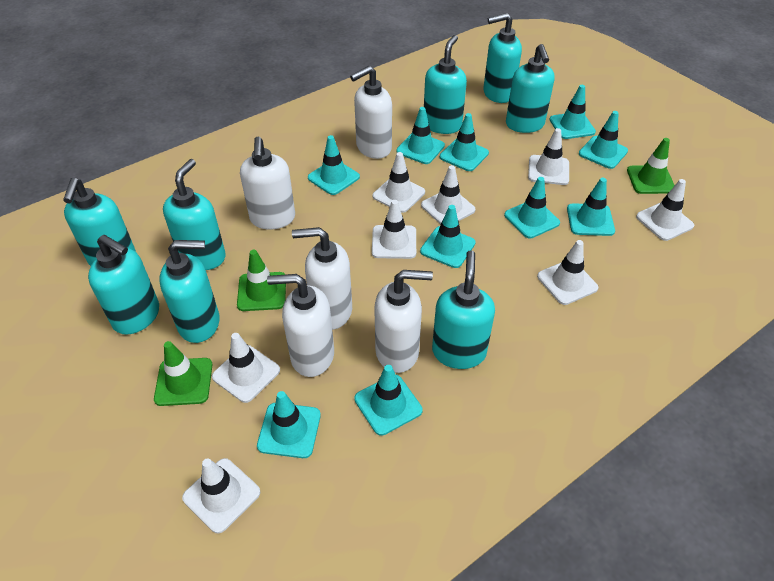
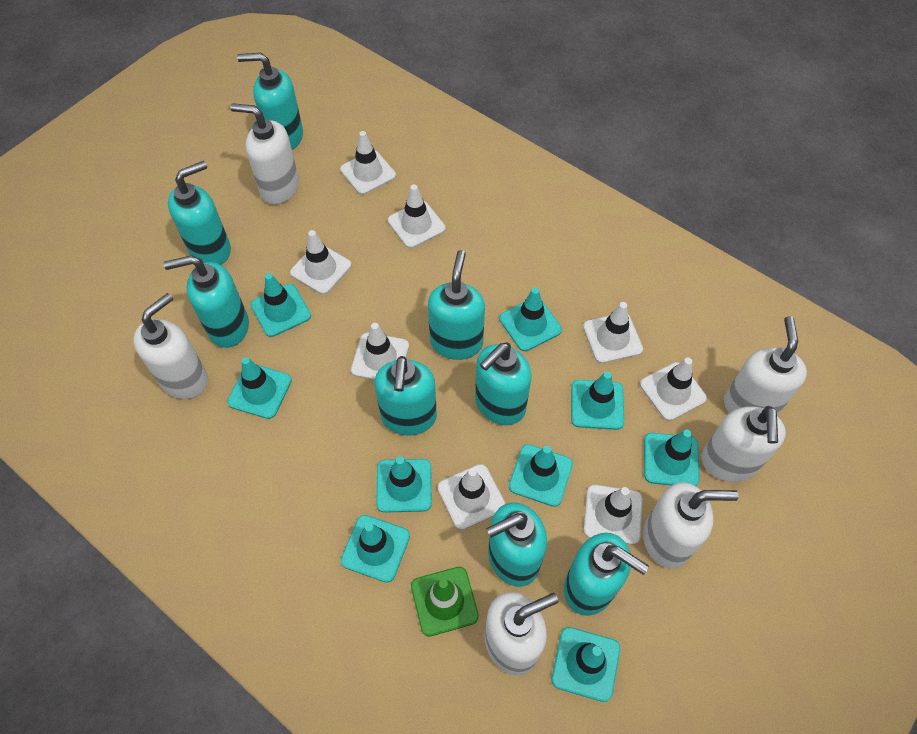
green traffic cone: [154,341,212,406] [237,250,286,311] [627,138,675,194] = 3 -> [411,567,479,637] = 1
turquoise traffic cone: [257,391,321,458] [308,135,360,195] [354,365,423,436] [396,107,445,164] [420,205,476,268] [440,113,489,171] [504,177,560,238] [549,85,596,139] [567,178,615,236] [579,111,628,169] = 10 -> [227,357,292,419] [251,273,311,337] [341,515,410,583] [376,456,432,513] [499,288,562,351] [509,444,573,507] [552,627,620,702] [571,372,624,430] [644,429,700,486] = 9
white soap dispenser: [240,137,295,230] [267,274,334,377] [292,227,352,330] [350,66,392,159] [374,270,433,373] = 5 -> [133,293,208,399] [230,103,299,205] [485,592,558,676] [643,482,739,569] [701,406,786,482] [724,316,807,416] = 6

